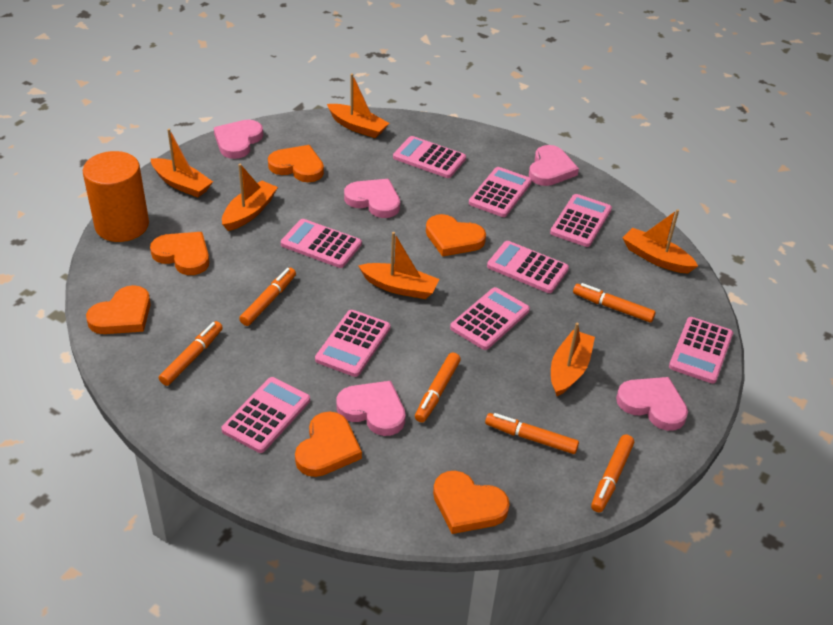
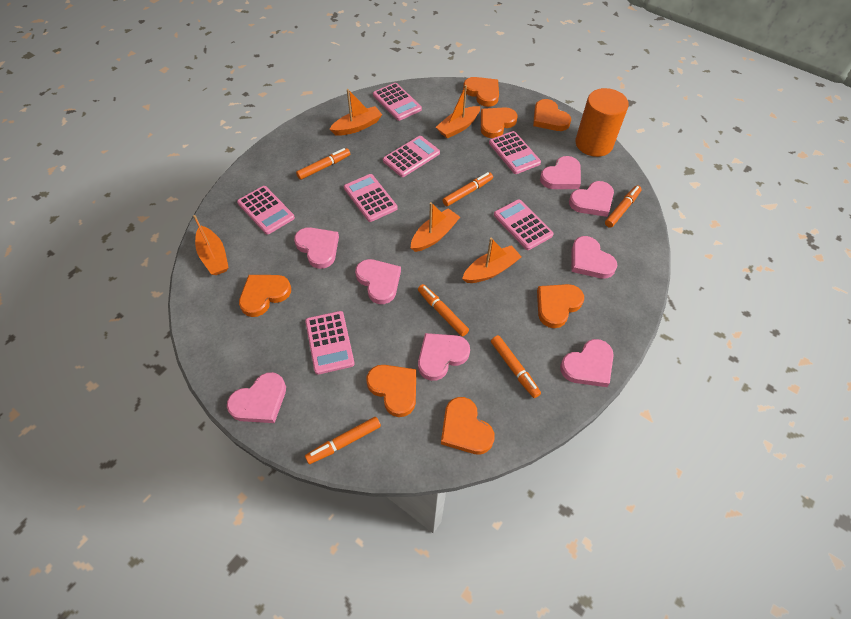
orange boat: [151,129,213,197] [222,164,278,231] [327,74,389,138] [358,232,439,299] [551,323,595,396] [623,209,698,273] = 6 -> [193,215,229,275] [329,89,382,136] [411,202,460,252] [436,85,480,139] [462,238,522,283] = 5
orange heart: [86,285,151,334] [150,232,209,275] [268,145,324,182] [295,412,362,477] [426,214,486,257] [433,471,510,534] = 6 -> [239,275,291,317] [366,365,416,417] [441,397,495,454] [463,77,499,107] [481,107,518,138] [533,99,571,131] [537,284,584,328] = 7
pink calculator: [221,377,310,453] [281,219,362,268] [315,310,391,377] [393,136,466,178] [450,287,530,350] [469,167,532,217] [487,241,569,293] [550,194,612,247] [669,317,733,384] = 9 -> [237,186,295,235] [305,311,355,375] [344,174,397,222] [373,83,422,121] [383,136,440,177] [489,131,541,174] [494,199,554,250] = 7
pink heart: [214,120,263,159] [336,381,406,436] [344,179,400,218] [529,145,579,186] [616,377,688,431] = 5 -> [227,372,286,423] [294,227,339,269] [355,259,401,304] [418,333,470,381] [540,156,581,189] [560,339,614,387] [569,181,614,217] [572,236,618,279] = 8

